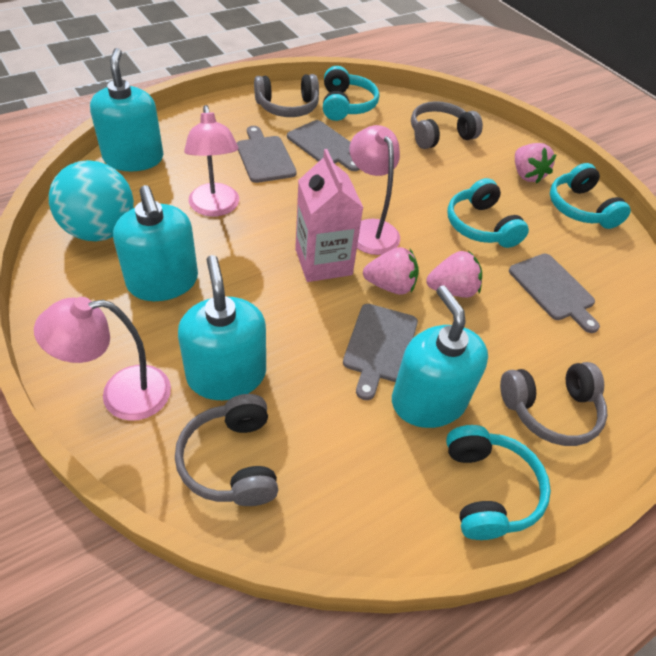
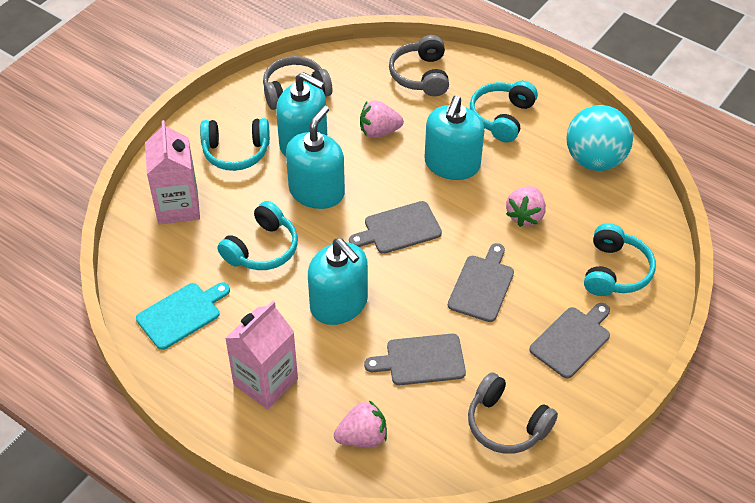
grey headphones: [175,394,278,506] [254,74,319,117] [411,101,483,149] [500,362,608,446] = 4 -> [263,56,332,110] [389,35,449,96] [468,372,558,454] = 3
pink carton: [295,149,363,282] = 1 -> [145,120,200,224] [225,301,298,409] = 2
pink lamp: [34,297,171,421] [184,105,239,216] [349,125,400,255] = 3 -> none = 0
turquoise cutting board: none = 0 -> [136,282,230,350] = 1

